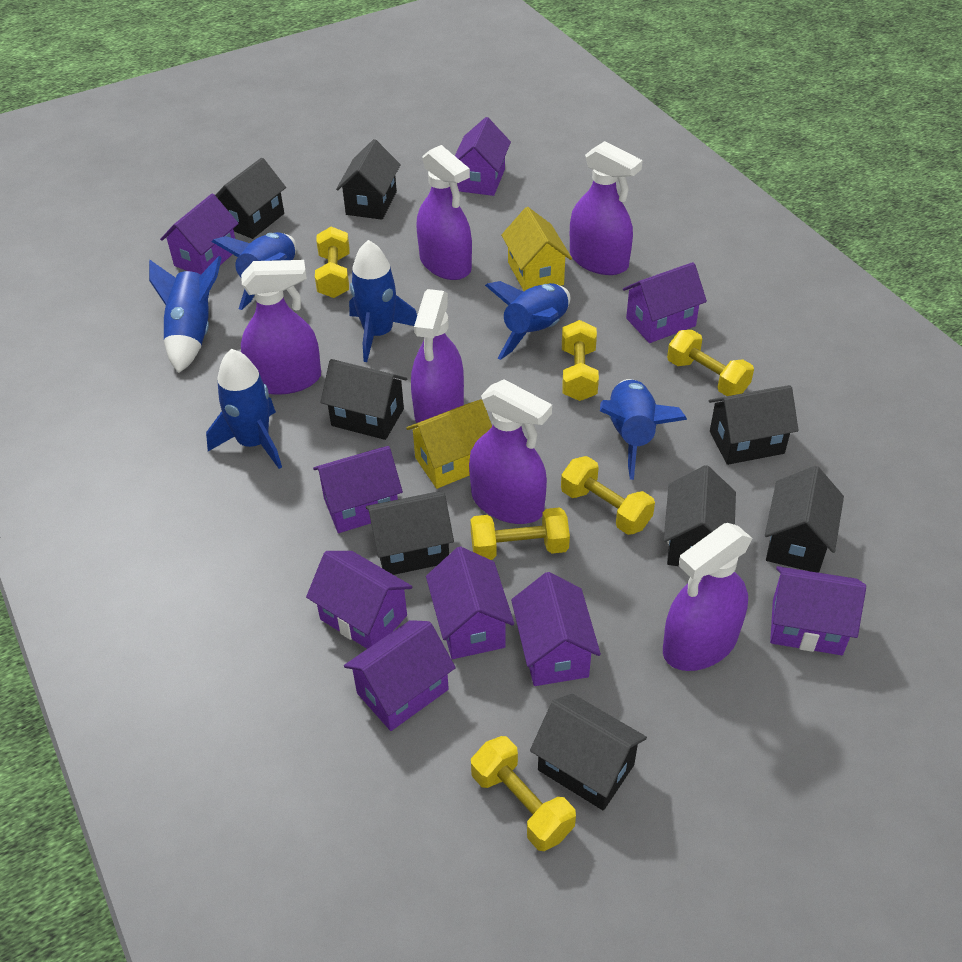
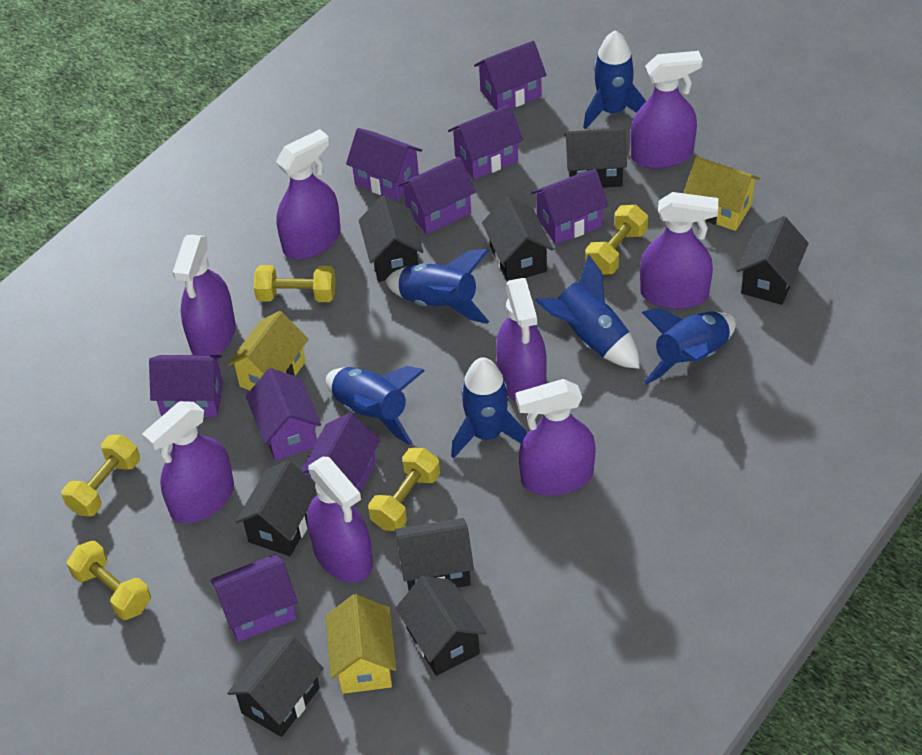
purple spray bottle: [241,260,321,395] [411,289,464,423] [416,145,472,280] [469,379,552,524] [570,141,643,275] [663,523,753,671] = 6 -> [142,401,234,524] [173,235,236,355] [276,129,341,259] [307,457,373,582] [496,278,547,402] [515,379,596,496] [631,51,703,169] [640,192,719,309] = 8
yellow dumbbell: [315,227,350,298] [470,507,570,560] [471,736,576,851] [561,456,655,535] [562,320,599,401] [667,330,754,396] = 6 -> [62,435,140,517] [67,540,151,620] [254,265,335,302] [368,448,440,531] [585,205,648,274] = 5
yellow house: [406,399,492,489] [501,207,572,291] = 2 -> [227,311,309,390] [326,594,396,694] [684,156,760,231] = 3

